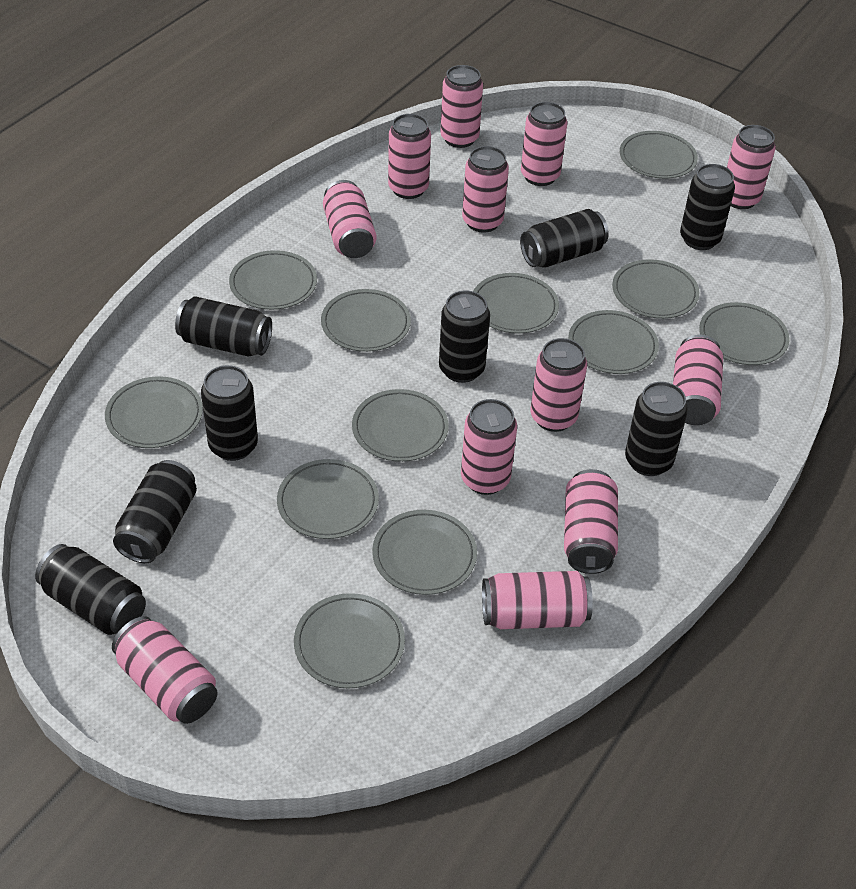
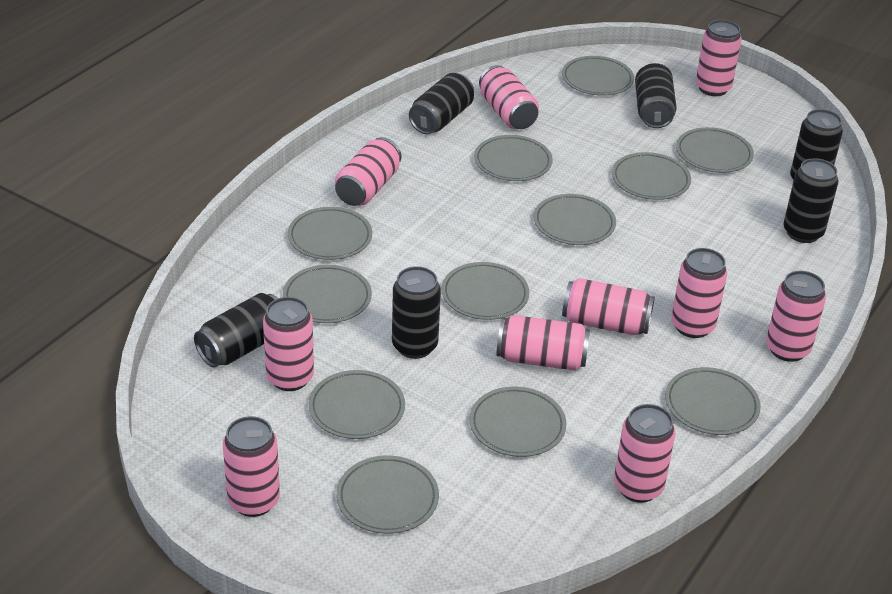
black can: [35,544,146,635] [113,460,197,563] [175,296,272,357] [201,365,258,461] [439,291,490,383] [520,209,609,268] [625,382,688,476] [680,164,735,250] = 8 -> [194,293,278,367] [392,266,441,359] [409,73,474,134] [635,63,677,128] [784,158,838,243] [790,109,843,181] = 6
pink can: [112,616,218,724] [323,180,376,258] [388,114,431,199] [441,65,483,148] [461,399,517,495] [462,146,509,233] [482,571,593,629] [521,102,567,186] [531,338,587,432] [564,469,618,574] [673,335,723,425] [727,125,776,209] = 12 -> [223,416,280,517] [263,297,314,391] [335,137,401,206] [479,65,539,129] [496,315,590,371] [562,278,655,335] [614,404,675,503] [671,248,727,338] [696,20,742,96] [766,271,826,362] = 10

